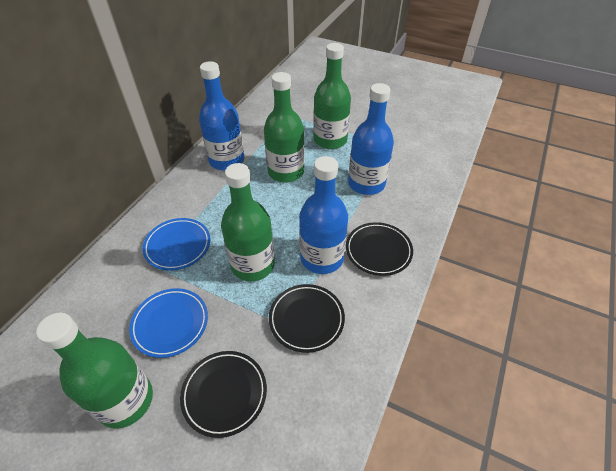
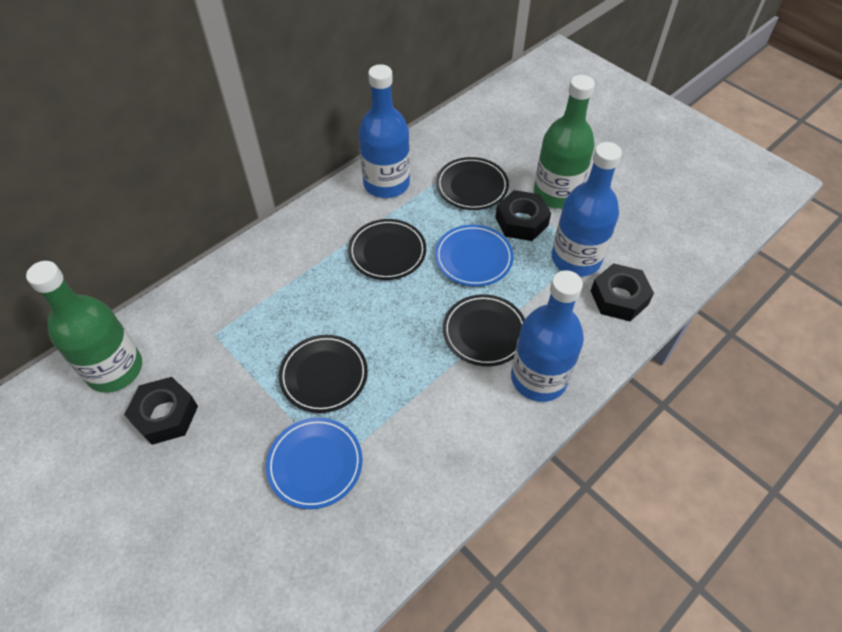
black nut: none = 0 -> [124,377,198,445] [495,190,551,241] [591,263,654,321] = 3
black plate: [180,351,267,438] [269,284,345,353] [346,222,413,276] = 3 -> [279,335,368,413] [348,219,426,280] [436,157,509,210] [443,294,525,366] = 4
green bottle: [36,312,153,429] [221,163,275,281] [264,72,304,183] [313,43,351,149] = 4 -> [26,261,142,393] [534,75,595,209] = 2

